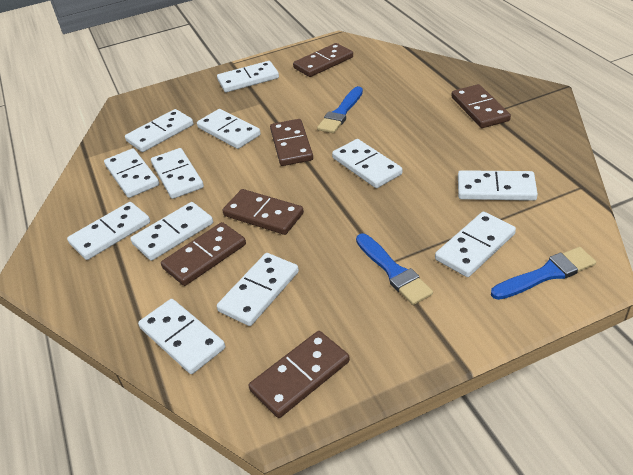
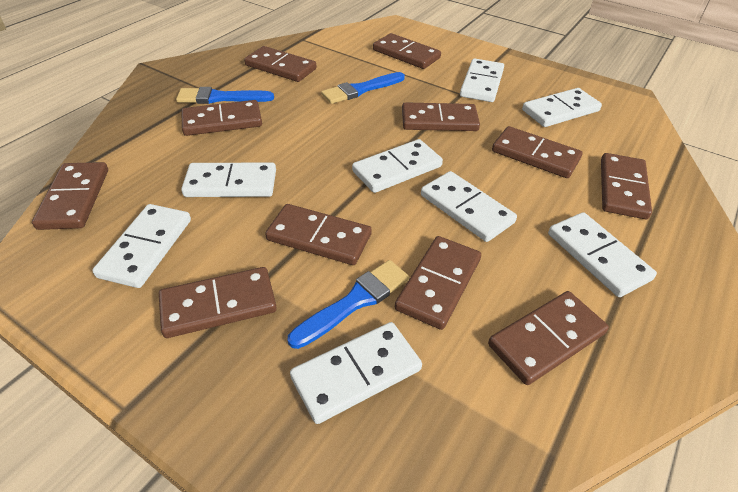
brown domino: [161,222,246,286] [222,189,304,235] [249,331,350,418] [270,119,313,166] [293,43,353,77] [451,84,511,128] = 6 -> [32,162,108,230] [159,267,277,338] [181,100,262,136] [244,46,316,82] [265,204,372,265] [373,33,441,69] [395,236,481,330] [402,102,480,131] [488,291,609,385] [492,126,582,178] [601,153,652,219] = 11
white domino: [67,202,150,260] [104,148,159,198] [125,109,193,152] [130,202,213,261] [138,299,225,374] [151,148,204,199] [197,109,261,149] [217,61,279,92] [217,253,299,326] [332,139,402,188] [435,212,516,277] [458,170,538,201] = 12 -> [92,204,191,288] [181,163,276,197] [290,322,422,424] [352,139,443,193] [421,171,517,242] [460,58,504,102] [522,88,602,127] [548,212,657,297] = 8

